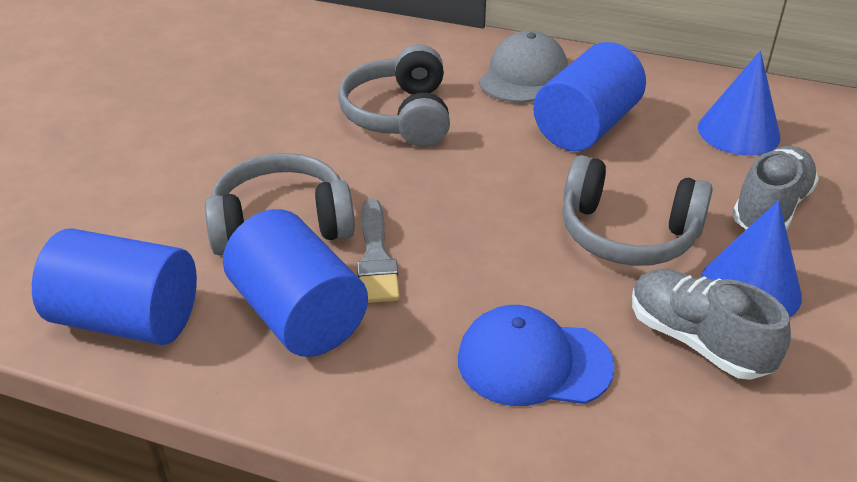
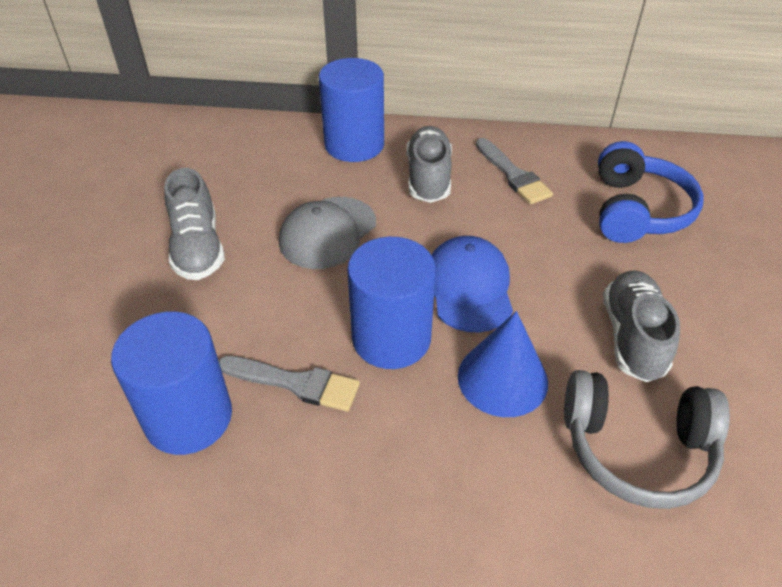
blue cone: [698,51,780,156] [701,200,802,318] = 2 -> [458,311,548,417] = 1
blue headphones: none = 0 -> [598,141,704,243] = 1
grey brush: [357,198,400,303] = 1 -> [219,356,360,412] [476,138,553,204] = 2
grey headphones: [205,153,355,256] [338,44,450,147] [562,155,713,266] = 3 -> [564,370,730,509] = 1
grey shoe: [632,269,791,380] [732,146,819,230] = 2 -> [164,168,225,280] [406,126,452,203] [603,270,680,382] = 3

